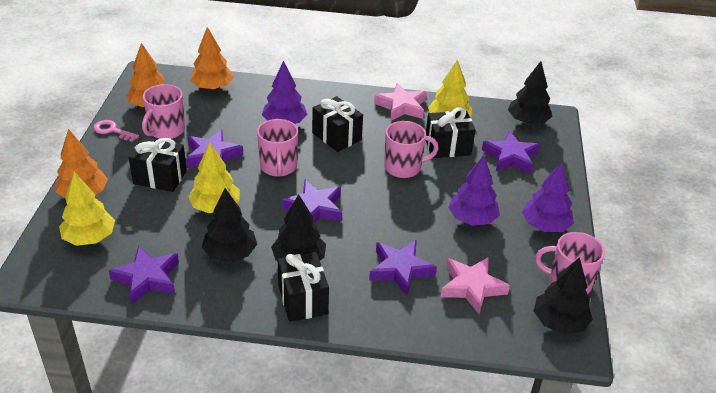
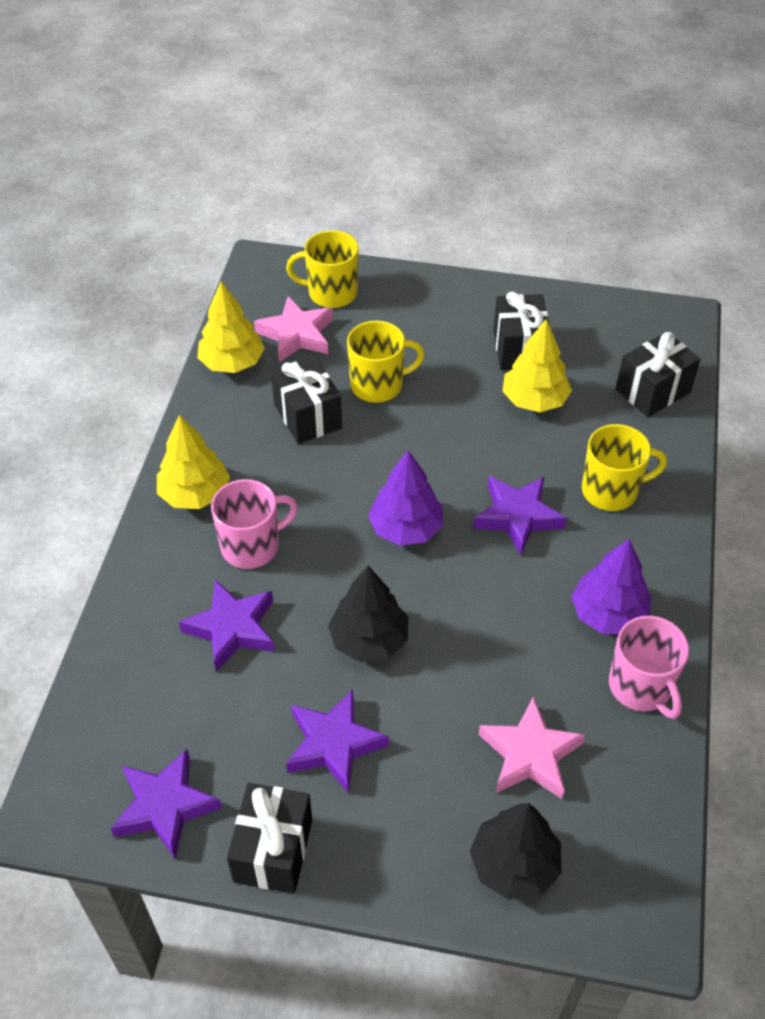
black tree: [202,188,257,262] [271,194,326,261] [508,61,553,124] [534,257,593,334] = 4 -> [328,565,408,662] [470,803,561,900] = 2
orange tree: [55,129,108,198] [126,43,165,107] [190,27,234,90] = 3 -> none = 0
pink key: [93,120,139,142] = 1 -> none = 0
pink mug: [142,84,185,139] [257,119,298,177] [384,121,439,178] [535,232,605,294] = 4 -> [211,479,298,569] [609,616,689,719] = 2
purple star: [109,246,179,305] [185,129,243,168] [282,180,342,223] [369,240,437,296] [482,131,540,173] = 5 -> [110,749,222,859] [179,579,275,672] [286,690,389,793] [473,476,567,555] = 4
purple tree: [262,61,307,124] [448,155,500,226] [522,162,574,232] = 3 -> [368,450,443,546] [571,539,651,634] = 2
yellow mug: none = 0 -> [286,230,359,308] [347,321,425,403] [582,424,667,511] = 3

